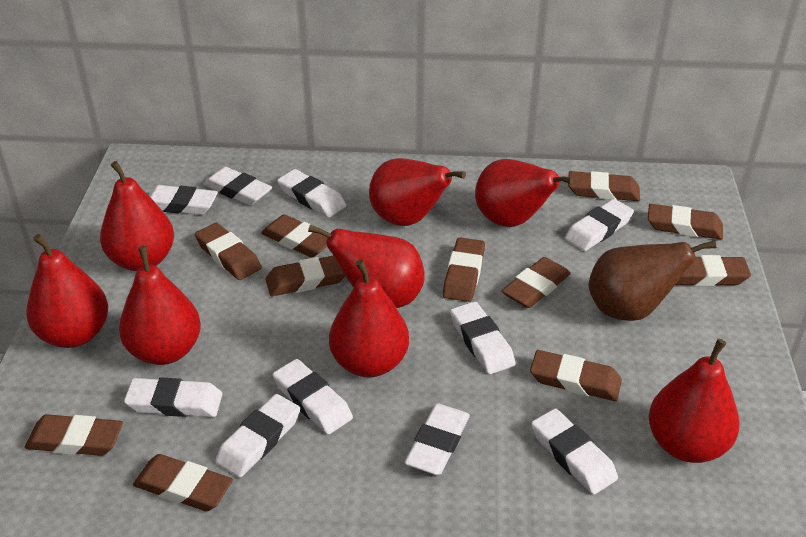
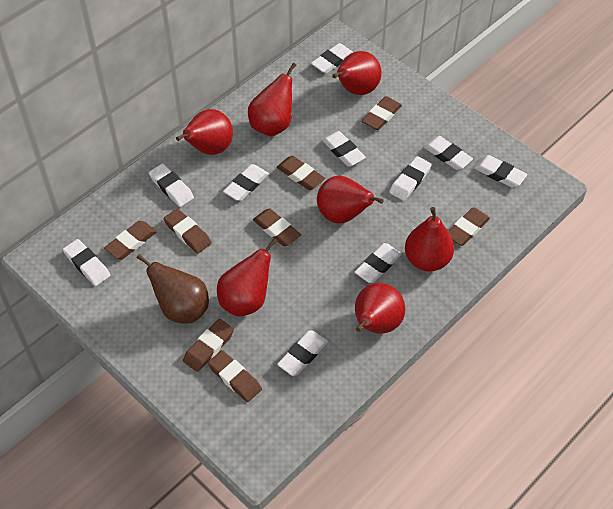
brown eraser: [24,414,123,456] [133,454,233,511] [195,223,262,280] [261,214,327,258] [265,255,345,296] [443,237,485,302] [502,257,571,308] [530,350,622,401] [568,171,640,201] [648,204,723,240] [675,255,751,286] = 11 -> [104,221,157,259] [164,208,212,253] [183,319,234,372] [208,350,262,402] [253,208,301,246] [277,156,325,190] [362,96,402,130] [448,207,490,246] = 8
red pear: [26,234,108,348] [100,161,174,271] [119,246,201,365] [308,224,425,308] [329,259,409,377] [369,158,466,226] [475,159,574,227] [649,339,740,463] = 8 -> [176,109,233,155] [217,238,278,317] [248,63,297,137] [317,176,384,223] [332,51,382,95] [355,283,405,333] [405,207,454,272] = 7

